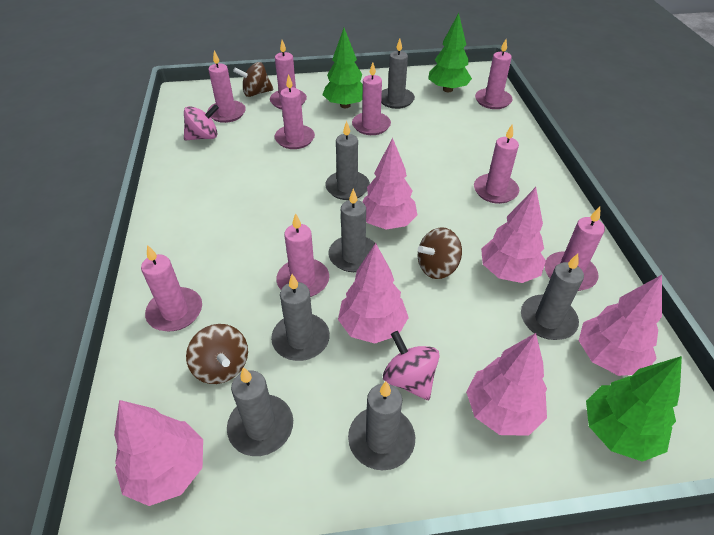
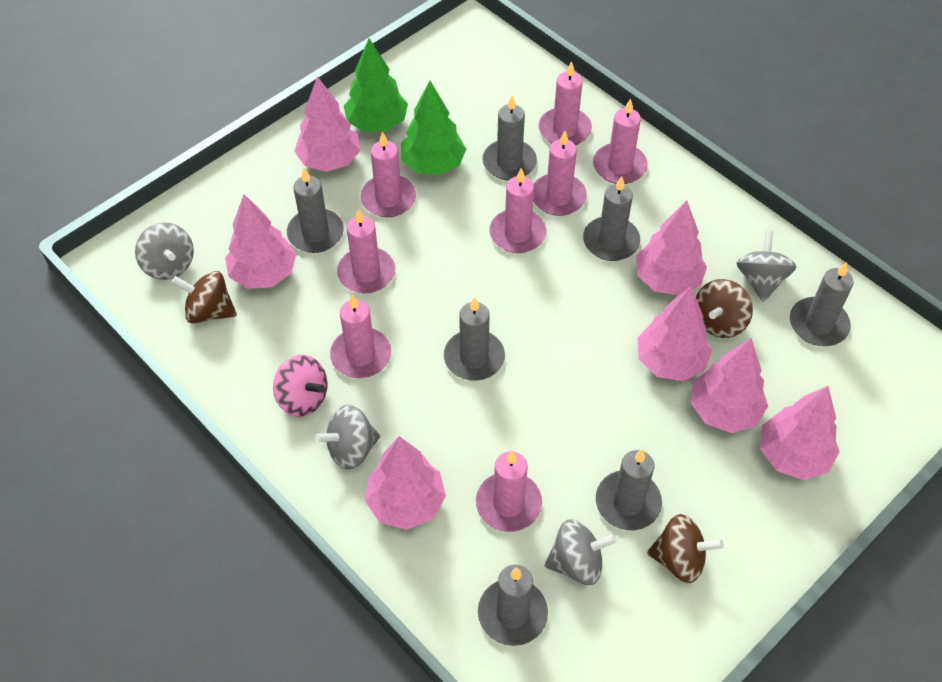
green tree: [322,28,363,108] [428,13,472,92] [586,356,682,462] = 3 -> [344,39,408,132] [401,81,466,175] = 2
grey spinning top: none = 0 -> [135,223,194,280] [315,405,380,469] [545,519,617,585] [737,231,796,302] = 4
pink candle: [141,245,202,331] [207,51,246,123] [270,40,307,109] [275,74,315,149] [276,213,329,297] [352,62,391,135] [474,124,519,204] [475,39,512,109] [544,207,605,291] = 9 -> [330,295,391,378] [337,208,395,293] [361,131,416,217] [476,451,542,532] [489,168,546,253] [533,131,587,216] [539,61,592,145] [593,99,648,184] = 8
pink spinning top: [184,104,219,140] [383,331,439,400] = 2 -> [273,355,328,417] = 1
pink tree: [114,400,203,506] [338,243,409,343] [363,138,417,229] [466,333,547,436] [481,187,546,283] [579,275,662,376] = 6 -> [225,194,296,289] [294,76,361,172] [365,436,446,530] [636,200,707,295] [637,286,712,381] [691,338,768,433] [760,386,840,480] = 7

